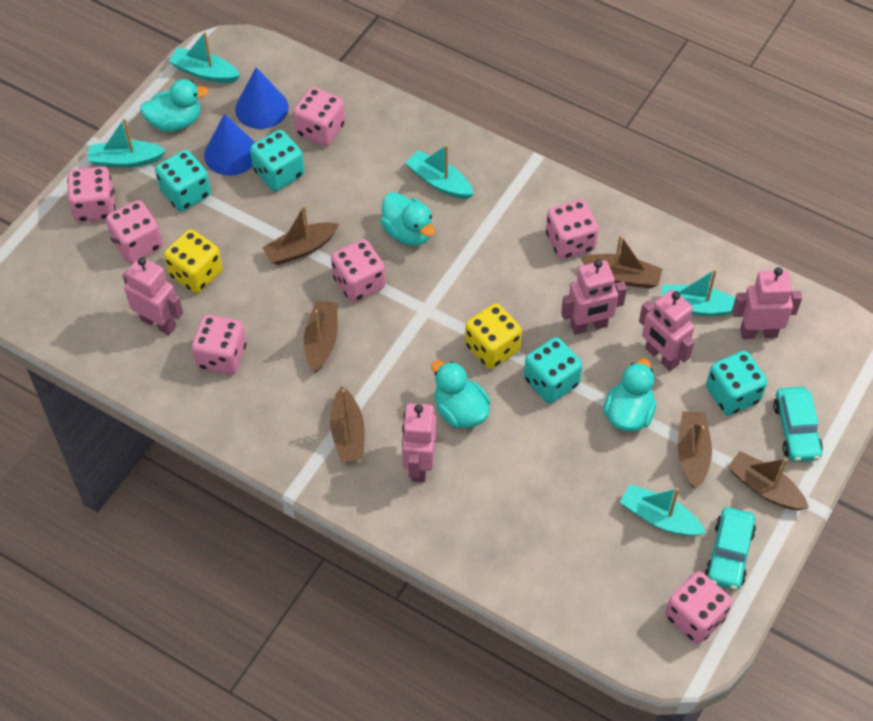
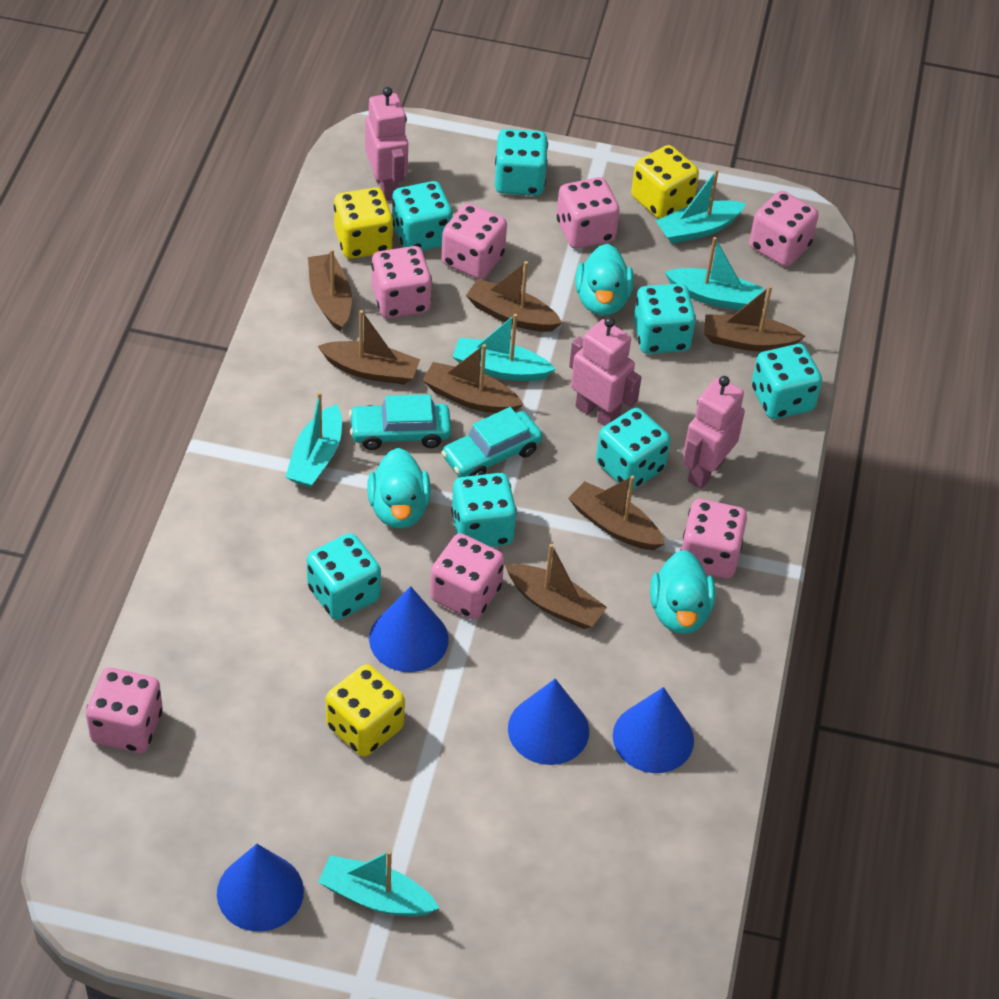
blue cone: [204,114,255,176] [235,67,289,129] = 2 -> [217,844,304,932] [369,586,449,672] [508,679,589,765] [613,687,694,773] = 4
brown boat: [263,206,339,265] [304,301,338,372] [330,386,365,462] [581,235,662,289] [678,411,712,489] [728,451,809,510] = 6 -> [308,249,352,332] [318,310,420,385] [423,344,524,413] [466,261,562,332] [505,544,607,629] [568,475,665,550] [704,285,805,352] = 7
pink robot: [122,256,183,335] [402,403,436,482] [561,259,627,335] [639,289,694,371] [732,267,802,339] = 5 -> [365,87,408,201] [569,317,641,426] [683,376,745,489] = 3
turquoise dice: [155,150,211,212] [250,130,304,191] [524,337,583,404] [706,351,767,416] = 4 -> [307,533,381,620] [392,181,453,251] [451,473,517,547] [495,129,548,196] [596,408,671,490] [633,284,696,354] [752,344,822,419] = 7
turquoise duck: [140,79,209,132] [380,192,435,246] [431,360,490,428] [603,358,656,432] = 4 -> [367,448,431,529] [575,244,634,315] [650,550,715,634] = 3
yellow dice: [164,229,222,293] [465,303,522,369] = 2 -> [326,664,405,757] [334,187,393,259] [631,145,699,219] = 3

